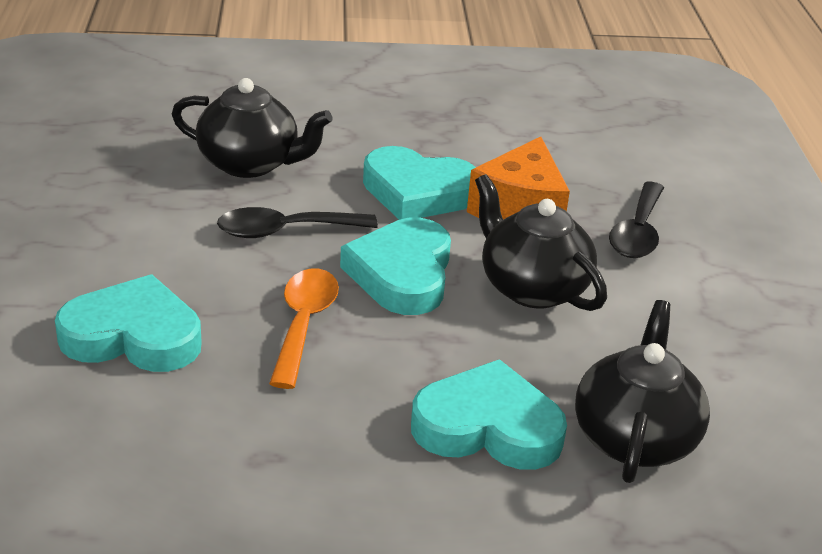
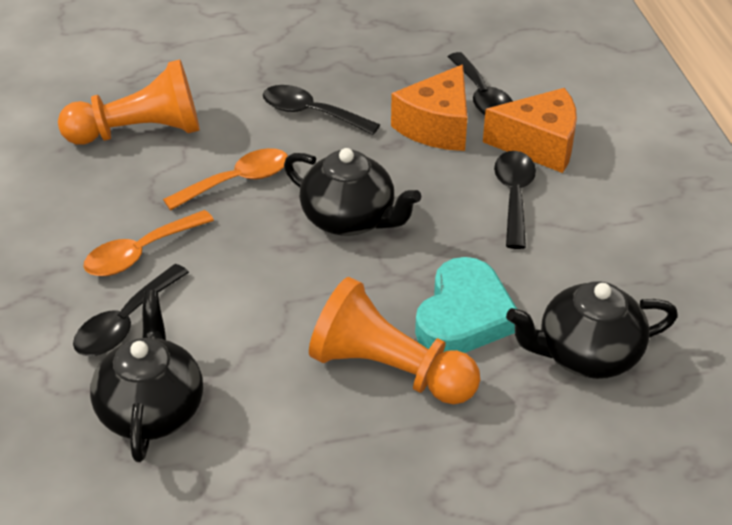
black spoon: [217,207,378,238] [609,182,664,258] = 2 -> [73,264,189,356] [263,85,380,135] [448,52,513,115] [494,151,536,249] = 4
orange cheese: [467,137,570,220] = 1 -> [391,65,467,151] [483,88,577,173] = 2
orange pawn: none = 0 -> [58,59,200,145] [309,277,480,404] = 2
orange spoon: [269,269,339,389] = 1 -> [83,210,214,276] [163,148,288,210] = 2
turquoise heart: [55,274,202,372] [340,218,451,315] [363,146,476,220] [411,359,567,470] = 4 -> [415,257,517,353] = 1

